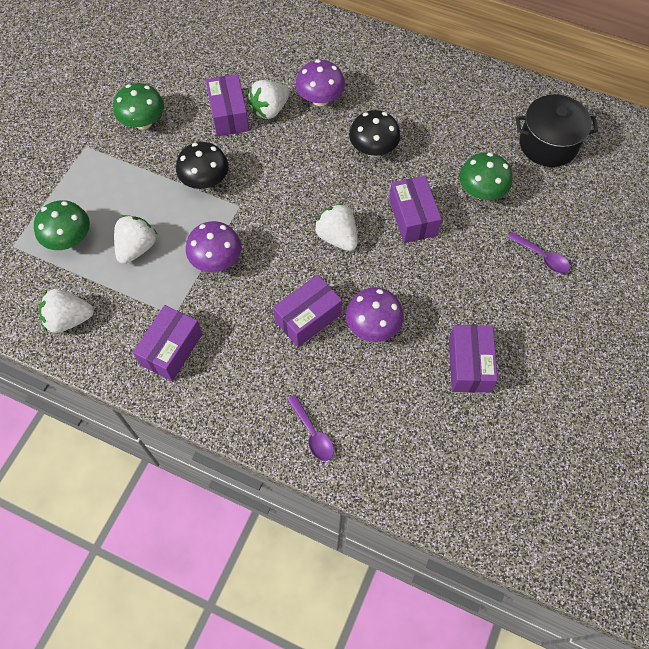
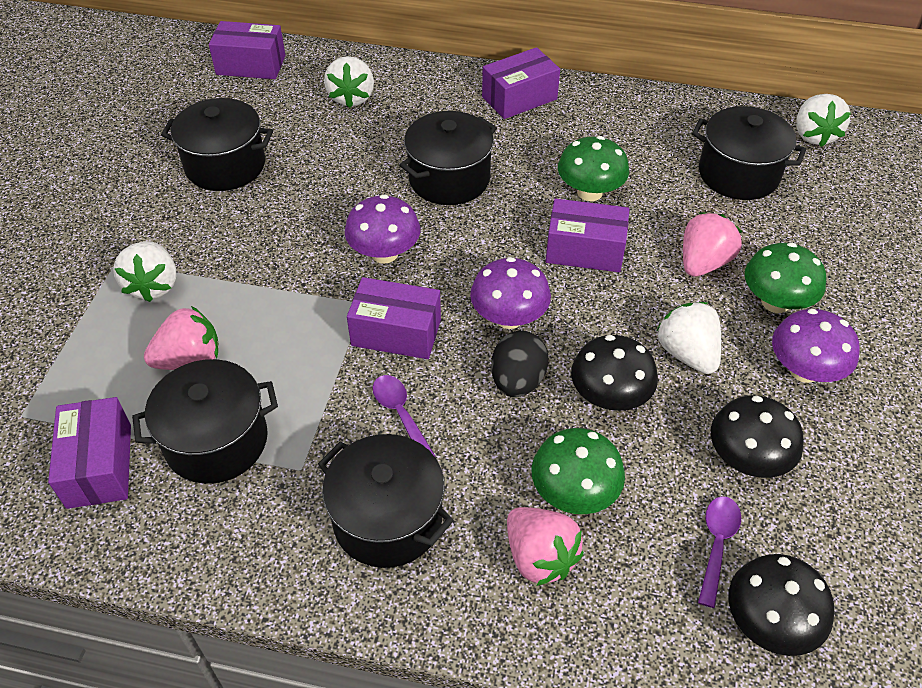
black egg: none = 0 -> [491,331,549,397] = 1
black mushroom: [176,142,229,189] [349,110,401,157] = 2 -> [571,335,658,411] [711,395,804,478] [729,554,835,656] = 3
black pot: [516,94,598,167] = 1 -> [132,359,278,484] [161,98,273,191] [318,434,454,568] [399,111,497,205] [692,106,806,200] = 5
pink strawberry: none = 0 -> [144,306,219,370] [507,507,584,586] [683,212,742,277] = 3

